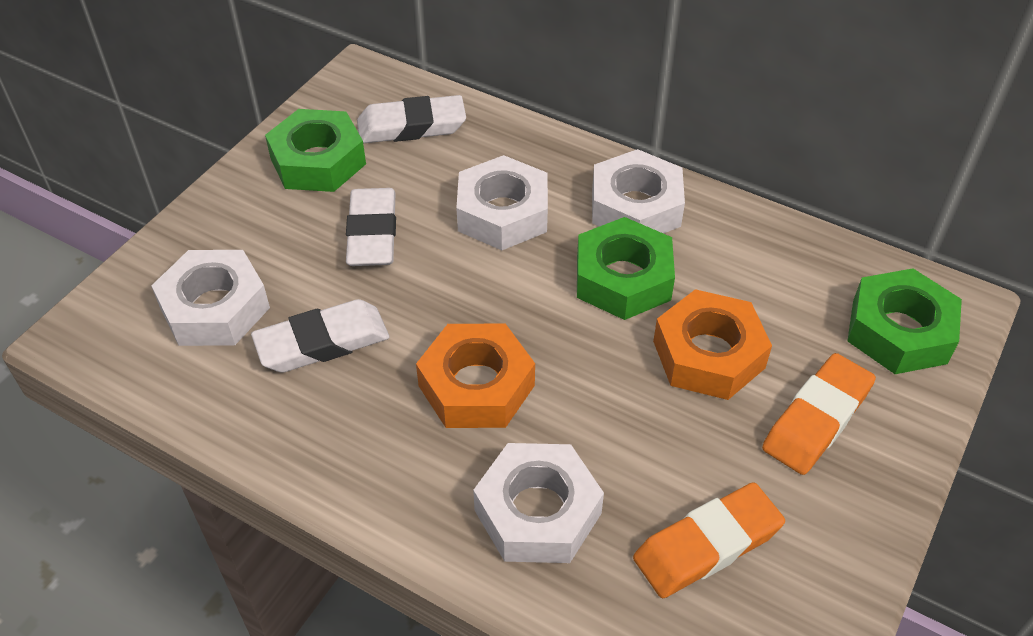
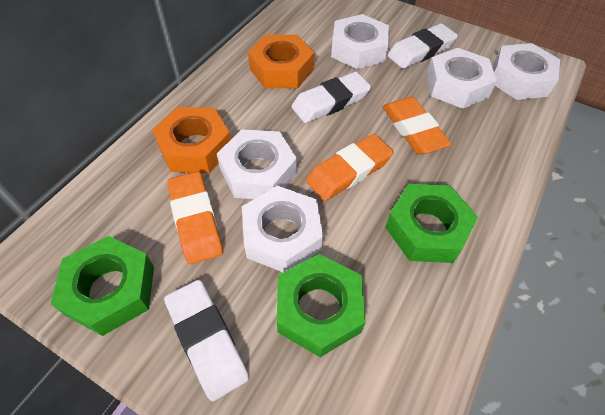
orange eraser: [633,482,785,598] [762,353,876,475] = 2 -> [167,172,223,264] [306,134,394,201] [383,97,452,154] = 3
white nut: [151,250,270,346] [456,155,548,250] [473,443,604,563] [592,149,685,233] = 4 -> [217,129,297,199] [242,186,323,272] [331,14,389,69] [427,48,497,109] [493,43,560,100] = 5

